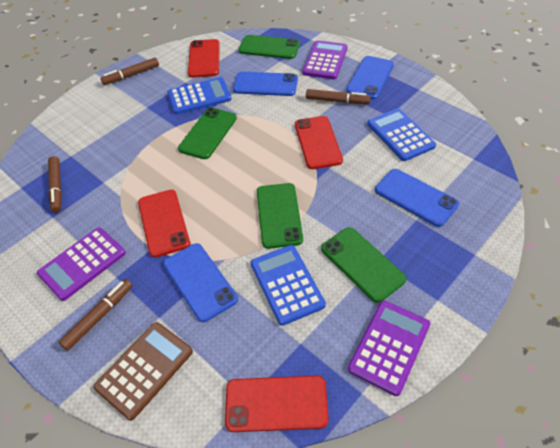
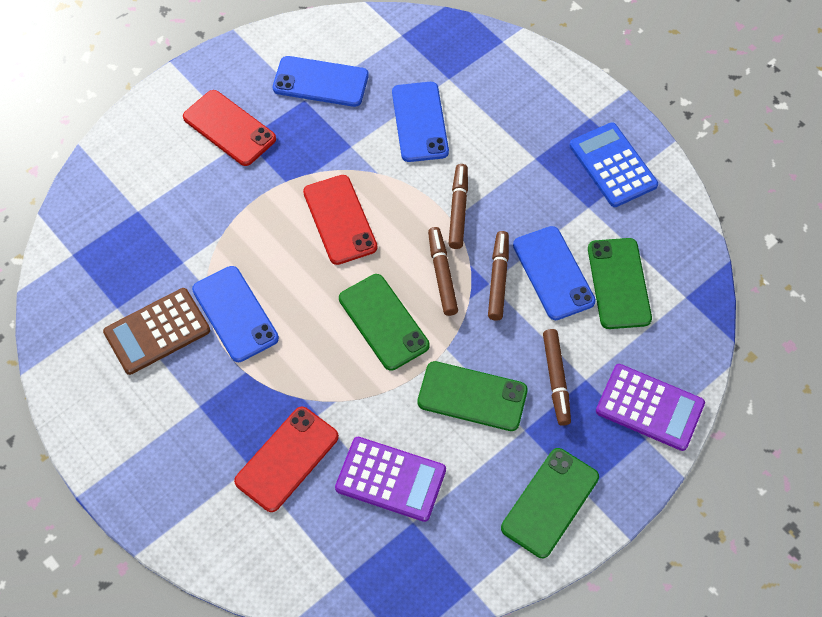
blue calculator: [168,77,232,114] [250,245,326,326] [367,108,436,161] = 3 -> [569,122,658,207] = 1
purple calculator: [37,227,126,301] [302,40,348,79] [348,300,431,396] = 3 -> [335,437,446,522] [596,364,705,451] = 2
red phone: [138,189,190,258] [188,39,220,78] [225,376,329,432] [295,116,343,169] = 4 -> [183,90,276,166] [234,407,339,512] [303,175,377,265] = 3

